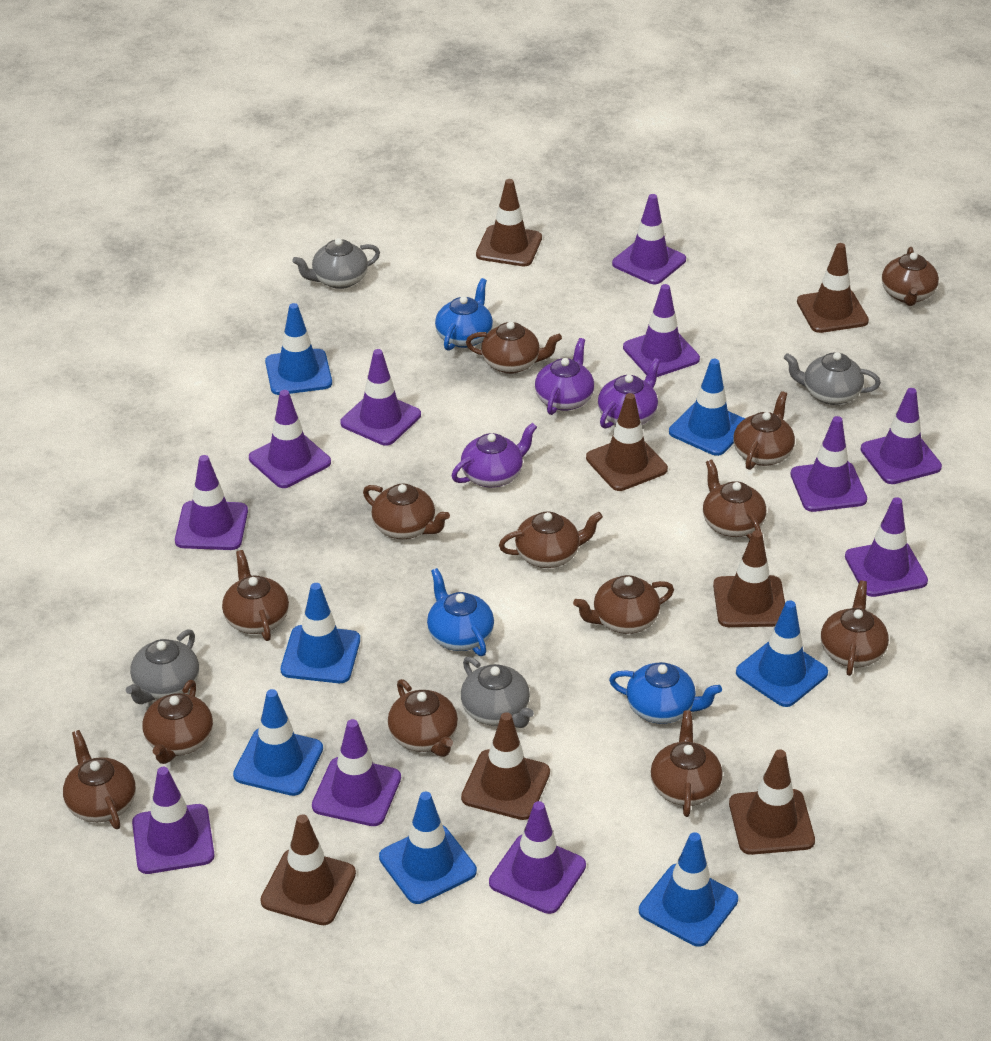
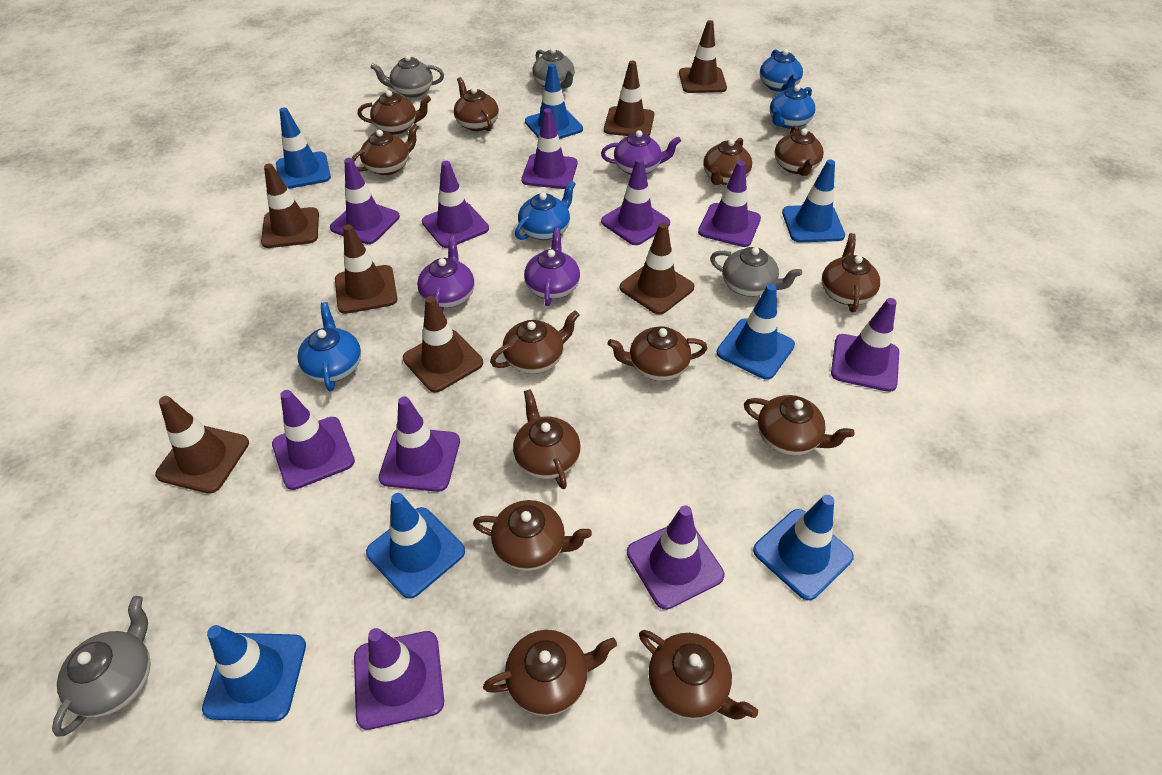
blue teapot: [427,568,494,656] [435,278,493,351] [609,662,722,724] = 3 -> [298,302,361,391] [515,180,576,240] [760,49,803,92] [770,85,815,129] = 4
purple traffic cone: [132,767,215,874] [175,455,248,550] [249,390,331,488] [312,719,401,826] [340,349,421,446] [489,801,586,914] [612,194,686,284] [623,284,700,377] [790,416,867,512] [845,497,928,597] [860,388,942,484] = 11 -> [272,390,355,490] [330,158,400,244] [354,628,444,730] [379,396,460,492] [422,161,489,248] [521,108,577,189] [601,158,670,245] [627,505,724,610] [698,161,761,247] [831,298,899,392] = 10

